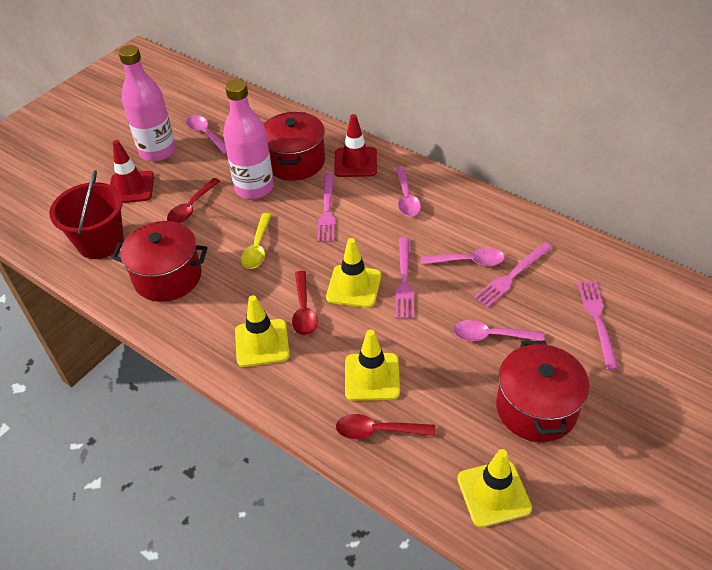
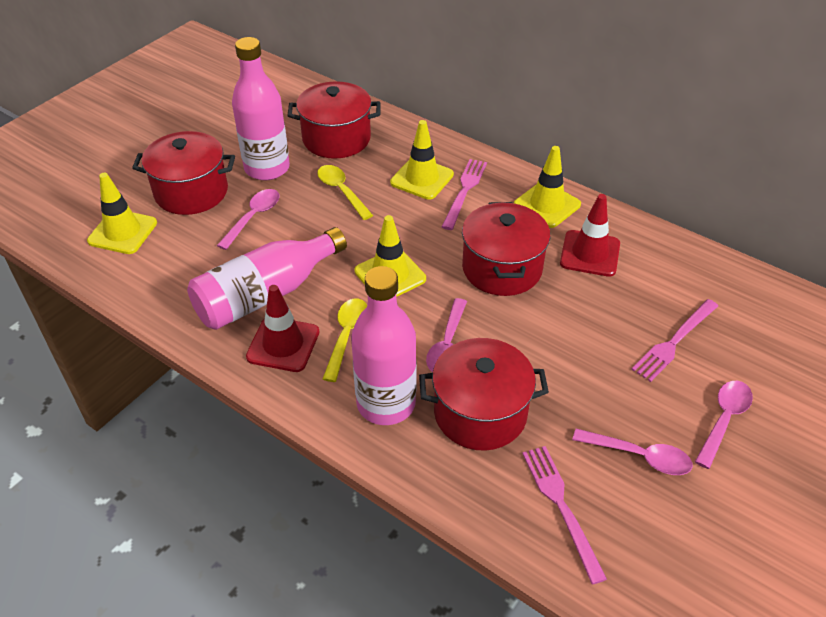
pink bottle: [118,45,176,161] [223,79,274,199] = 2 -> [187,227,347,330] [232,37,290,180] [351,266,417,425] = 3
pink fork: [317,173,335,242] [395,237,414,319] [474,242,552,307] [578,281,619,370] = 4 -> [442,159,487,230] [522,446,607,584] [631,299,718,382] = 3
red bucket: [49,170,124,259] = 1 -> none = 0
red pot: [112,221,208,302] [263,112,325,181] [496,340,590,442] = 3 -> [132,131,235,215] [287,81,380,159] [419,338,549,451] [462,202,550,296] = 4
red spoon: [167,178,220,223] [292,271,318,335] [336,414,436,439] = 3 -> none = 0
yellow spoon: [241,213,272,269] = 1 -> [317,165,373,220] [323,298,367,382] = 2

